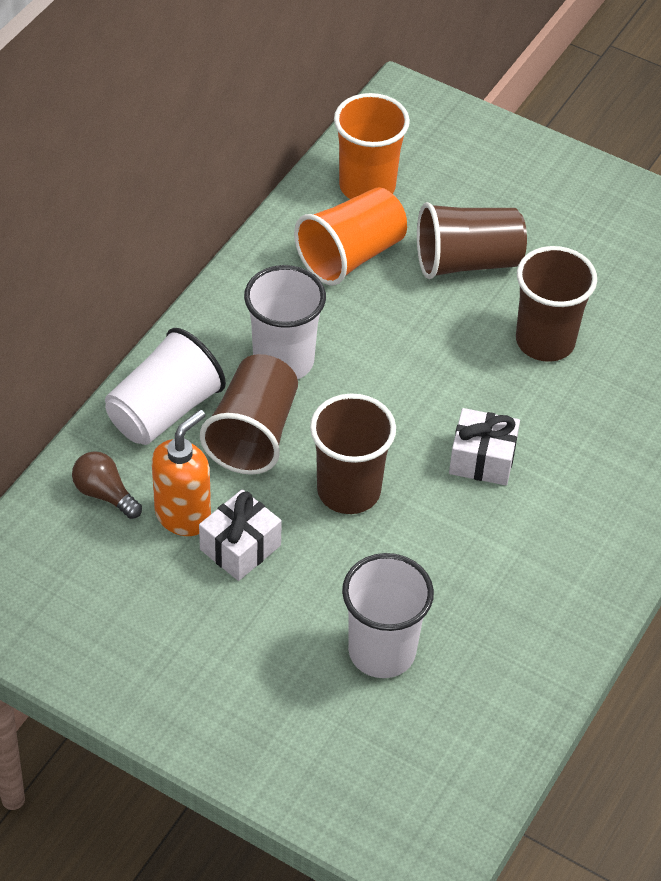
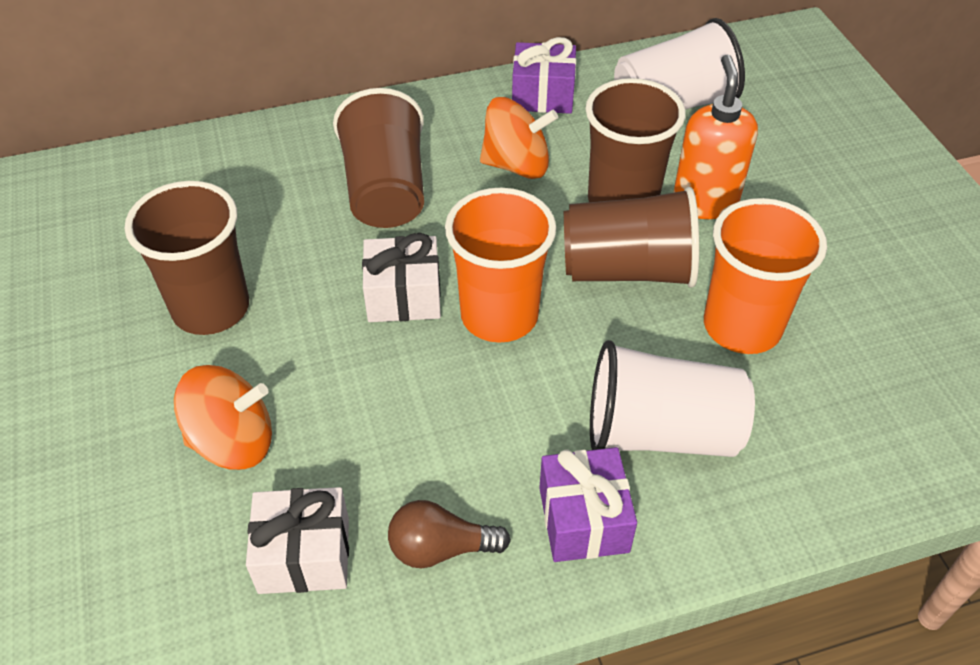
orange spinning top: none = 0 -> [174,365,272,470] [480,97,558,179] = 2
purple gift: none = 0 -> [512,37,576,114] [539,447,637,562] = 2
white cup: [105,328,226,445] [244,265,326,379] [342,553,434,678] = 3 -> [590,340,755,457] [614,18,745,110] = 2

